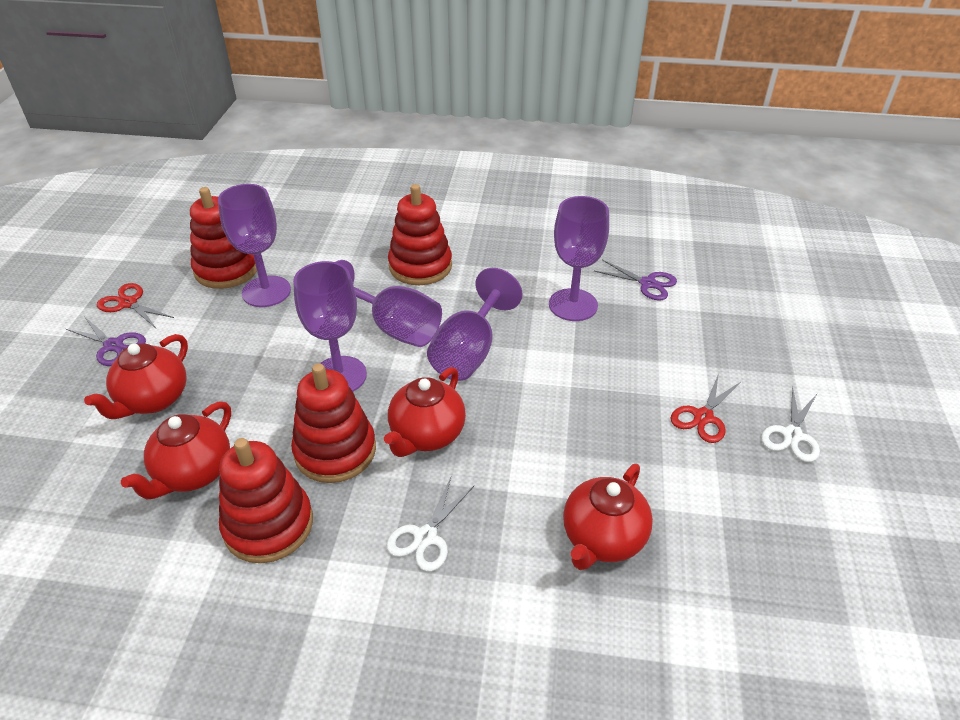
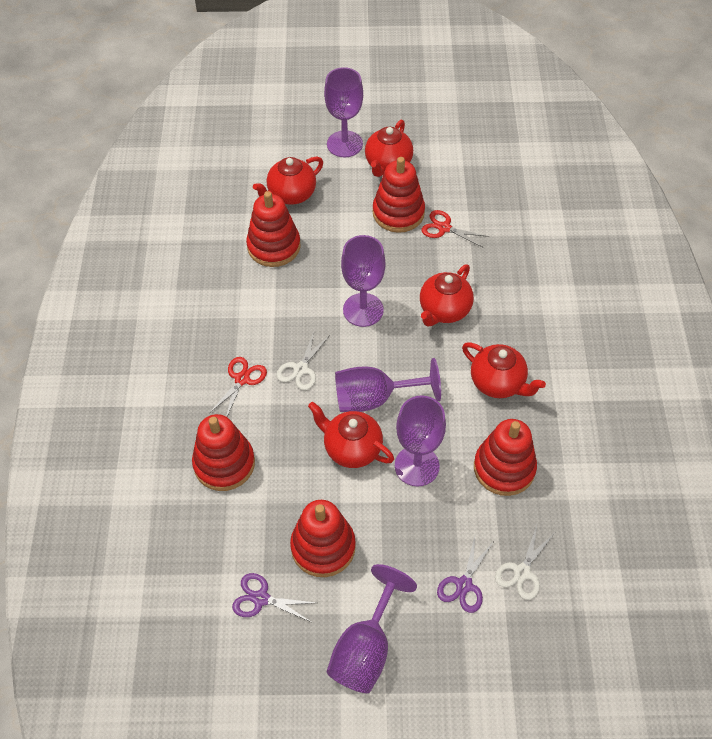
red stacking toy: [190,187,257,289] [219,438,313,563] [291,363,376,483] [388,184,452,285] = 4 -> [192,414,255,491] [246,191,300,267] [290,500,356,577] [373,157,425,233] [474,419,537,496] = 5
red teapot: [84,334,188,419] [121,401,231,499] [384,367,466,457] [563,464,653,570] = 4 -> [253,157,323,205] [308,402,394,468] [365,120,413,177] [420,264,474,327] [462,342,546,398] = 5

